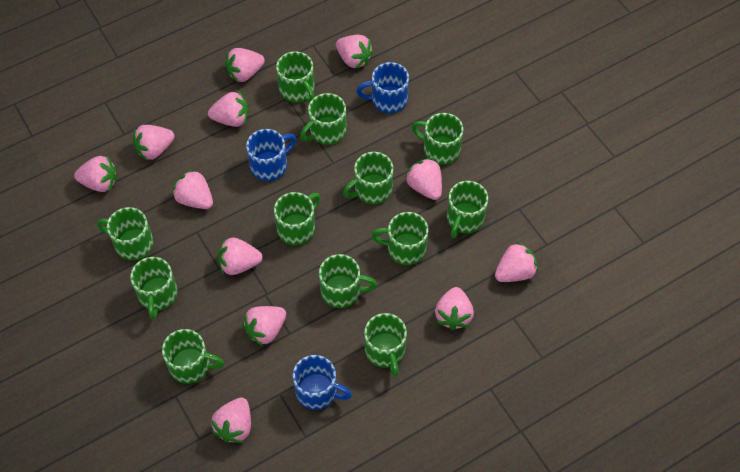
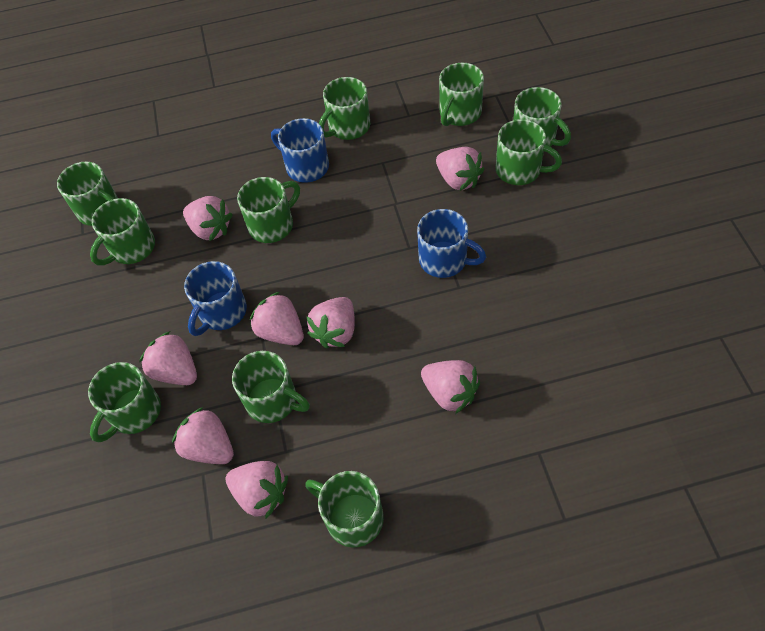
green mug: [97,207,154,261] [130,257,178,320] [162,329,224,384] [274,192,320,245] [276,51,315,103] [300,93,347,145] [319,254,377,308] [343,152,393,204] [364,313,407,377] [371,212,428,265] [412,113,463,165] [447,181,488,238] = 12 -> [57,161,118,226] [88,362,161,442] [90,198,155,265] [232,351,310,423] [237,177,300,243] [305,471,384,547] [319,77,370,140] [439,63,484,126] [496,119,562,185] [513,87,571,147] = 10
pink strawberry: [74,156,117,192] [133,125,175,160] [172,169,213,209] [208,92,249,127] [211,398,251,443] [218,237,263,275] [225,48,265,82] [243,306,286,346] [336,35,374,69] [405,158,442,200] [435,287,474,330] [495,242,538,282] = 12 -> [139,331,197,385] [172,407,234,464] [183,196,233,241] [226,461,288,518] [250,292,304,345] [306,297,355,348] [421,360,480,414] [436,147,484,191] = 8

